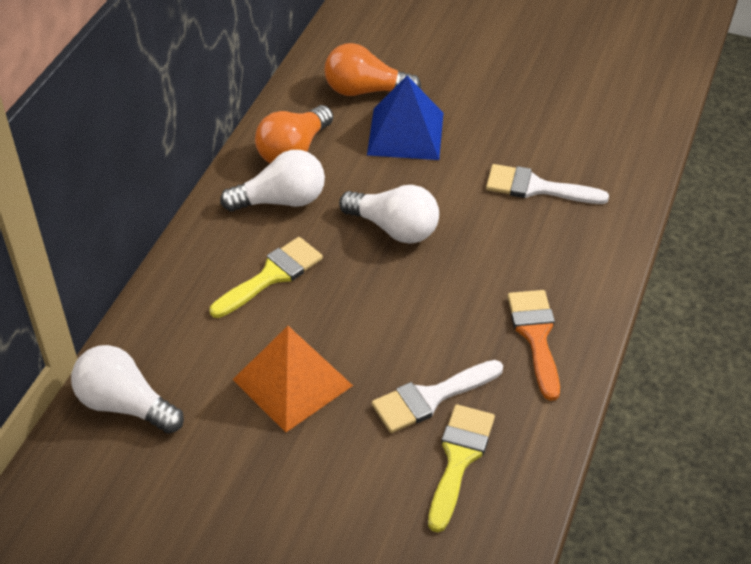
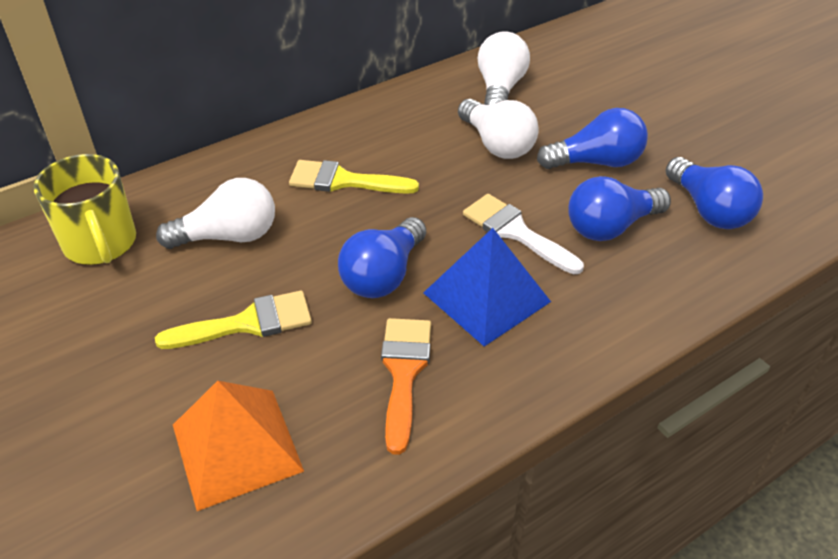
blue light bulb: none = 0 -> [338,217,426,298] [537,108,648,169] [568,176,671,241] [666,157,763,229] = 4
orange light bulb: [255,105,333,163] [324,43,421,96] = 2 -> none = 0
white brush: [372,360,503,433] [486,164,609,204] = 2 -> [463,194,584,274] = 1
yellow mug: none = 0 -> [34,154,136,265] = 1

